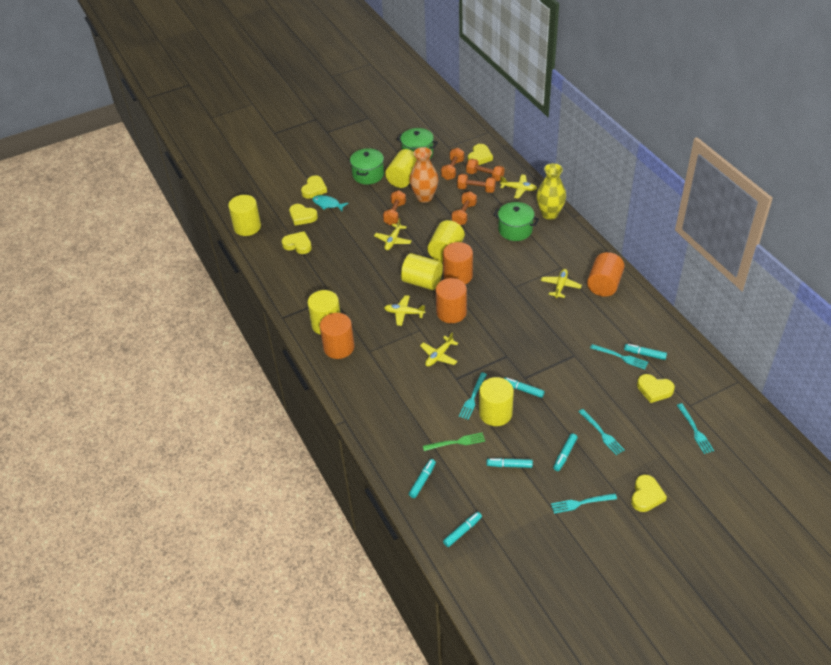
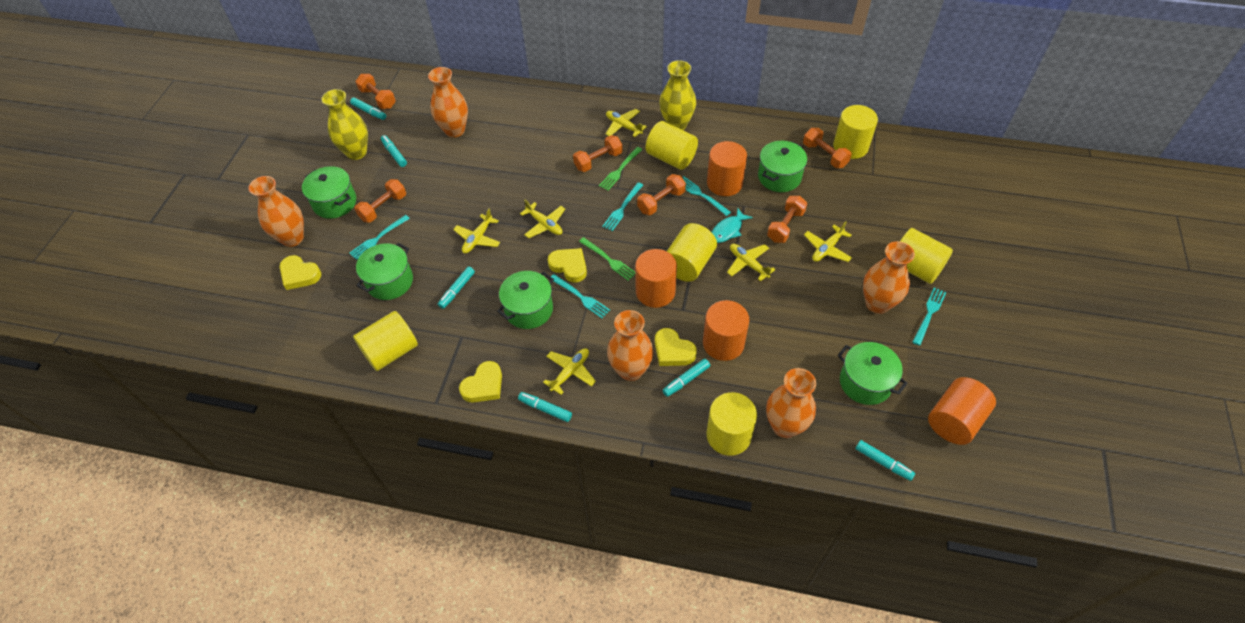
green fork: [423,432,485,451] = 1 -> [579,237,635,281] [599,147,642,191] = 2
green pot: [350,148,384,185] [396,128,438,158] [493,202,539,241] = 3 -> [302,166,356,219] [356,243,413,300] [497,271,554,329] [758,141,807,192] [838,342,908,405] = 5
orange dumbbell: [383,190,406,225] [441,148,464,180] [452,191,477,225] [457,174,496,193] [466,159,504,181] = 5 -> [354,179,406,223] [355,74,396,109] [573,135,623,172] [637,174,686,215] [767,196,807,243] [803,128,852,168] = 6
orange vase: [410,147,438,203] = 1 -> [248,176,304,247] [428,67,468,138] [607,310,653,381] [766,368,816,438] [863,241,915,314] = 5
yellow heart: [282,231,312,254] [289,204,318,226] [301,175,327,199] [468,144,493,165] [631,474,667,512] [637,374,675,403] = 6 -> [280,255,321,290] [459,361,502,403] [548,248,587,283] [655,328,697,366] = 4
yellow plane: [374,218,411,250] [384,295,426,326] [420,332,458,367] [500,174,537,198] [541,269,582,298] = 5 -> [453,209,500,253] [520,200,565,238] [543,348,596,395] [606,109,647,137] [727,244,776,281] [804,221,852,262] = 6
yellow vase: [536,163,566,220] = 1 -> [322,89,368,160] [659,60,696,130] = 2

